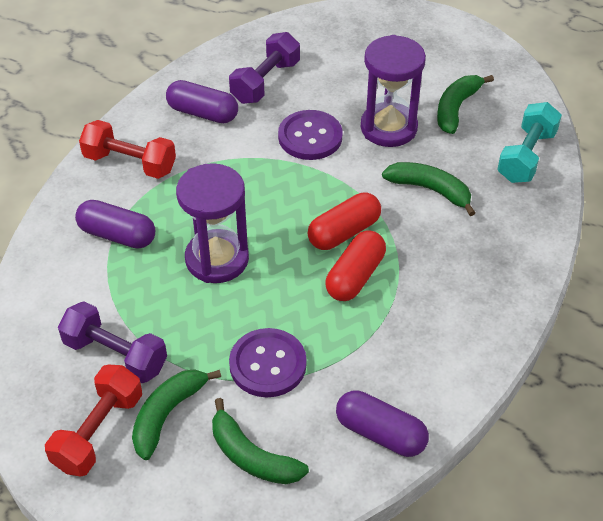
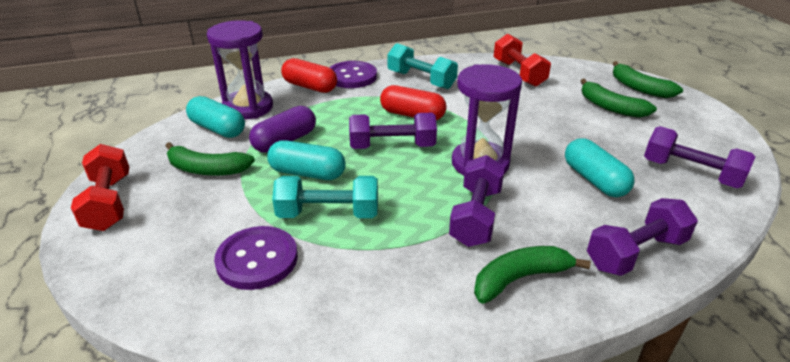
purple capsule: [75,200,155,249] [166,80,238,123] [336,390,429,457] = 3 -> [249,106,316,153] = 1
purple dumbbell: [58,301,167,383] [229,32,300,104] = 2 -> [349,113,437,149] [449,155,505,247] [587,198,698,276] [644,126,755,188] = 4
turquoise capsule: none = 0 -> [186,96,245,138] [267,140,346,180] [565,138,635,197] = 3
turquoise dumbbell: [497,102,562,183] = 1 -> [272,176,378,218] [387,43,458,89] = 2

